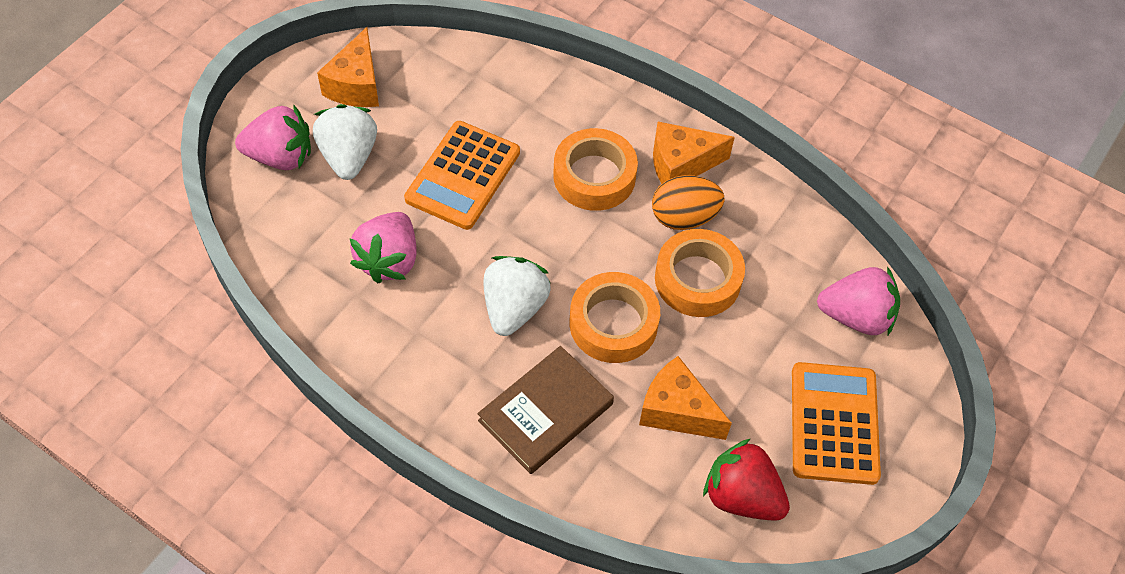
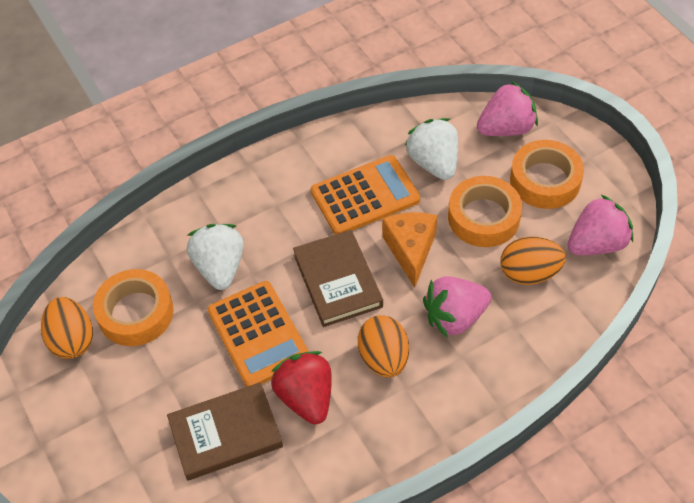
brown book: [478,346,614,474] = 1 -> [167,382,283,481] [293,230,383,327] = 2
orange cheese: [317,27,379,107] [639,356,732,440] [653,122,735,184] = 3 -> [382,212,437,288] = 1
orange egg: [652,175,724,230] = 1 -> [41,297,93,359] [358,315,409,378] [501,236,566,285] = 3

